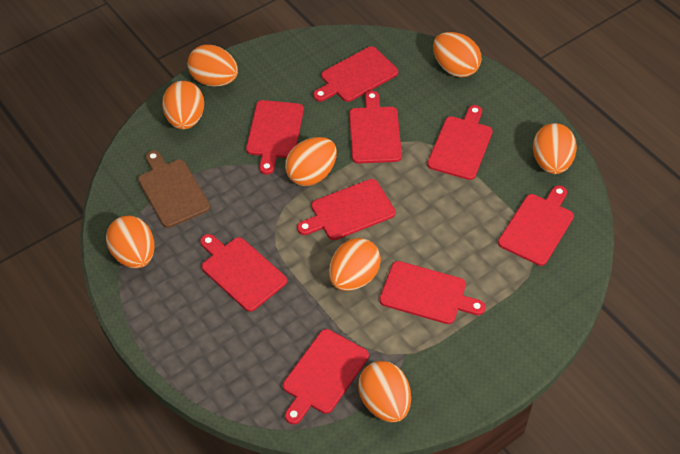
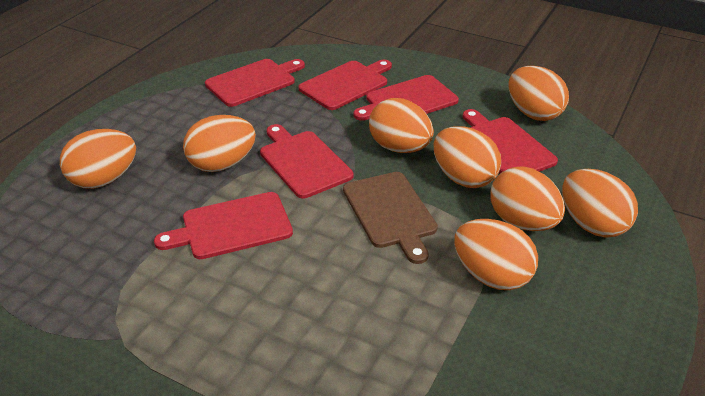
red cutting board: [200,234,287,312] [246,100,304,175] [283,329,369,424] [297,179,396,240] [313,46,398,102] [349,91,402,163] [379,261,485,324] [427,105,493,180] [498,185,574,266] = 9 -> [154,192,293,259] [205,59,305,107] [260,124,353,198] [299,60,392,110] [353,75,459,121] [463,109,558,173] = 6

